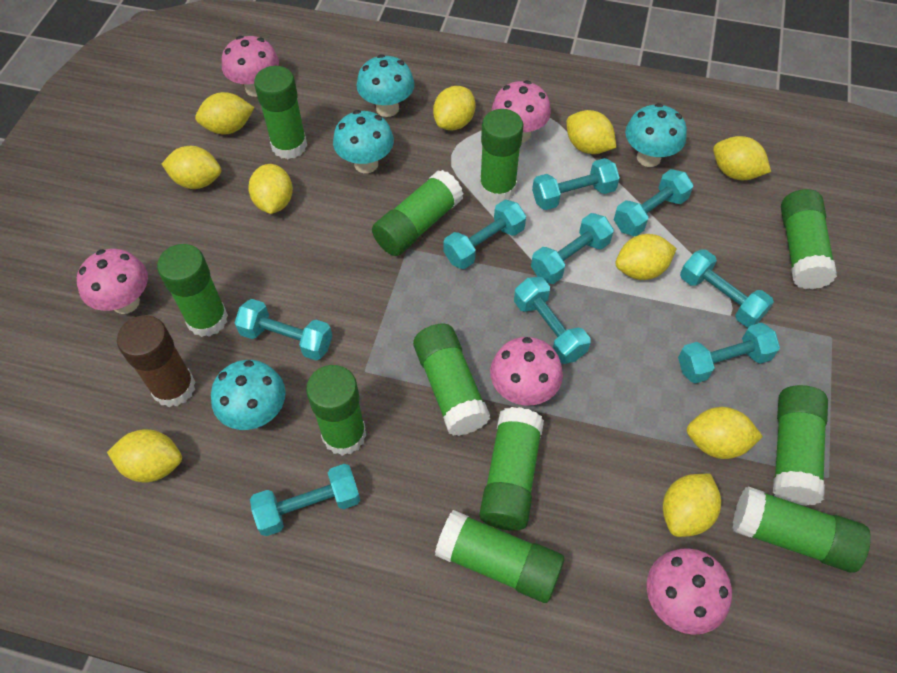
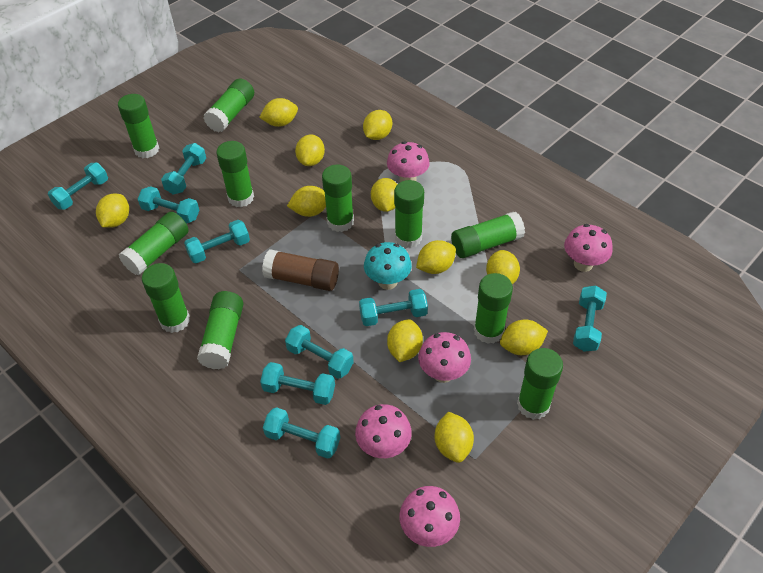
turquoise mushroom: [211,360,286,430] [333,110,394,173] [357,54,415,117] [625,103,687,167] = 4 -> [364,242,412,290] = 1
yellow lemon: [107,429,182,483] [162,146,221,189] [195,92,255,135] [248,164,293,214] [433,86,476,130] [566,110,616,154] [615,234,677,280] [663,474,721,537] [687,407,763,459] [713,136,771,180] = 10 -> [96,194,129,228] [259,98,298,127] [287,186,326,217] [295,135,325,166] [363,110,392,140] [371,178,397,212] [387,319,423,362] [416,240,456,274] [435,412,474,463] [486,250,520,284] [500,319,548,355] = 11

